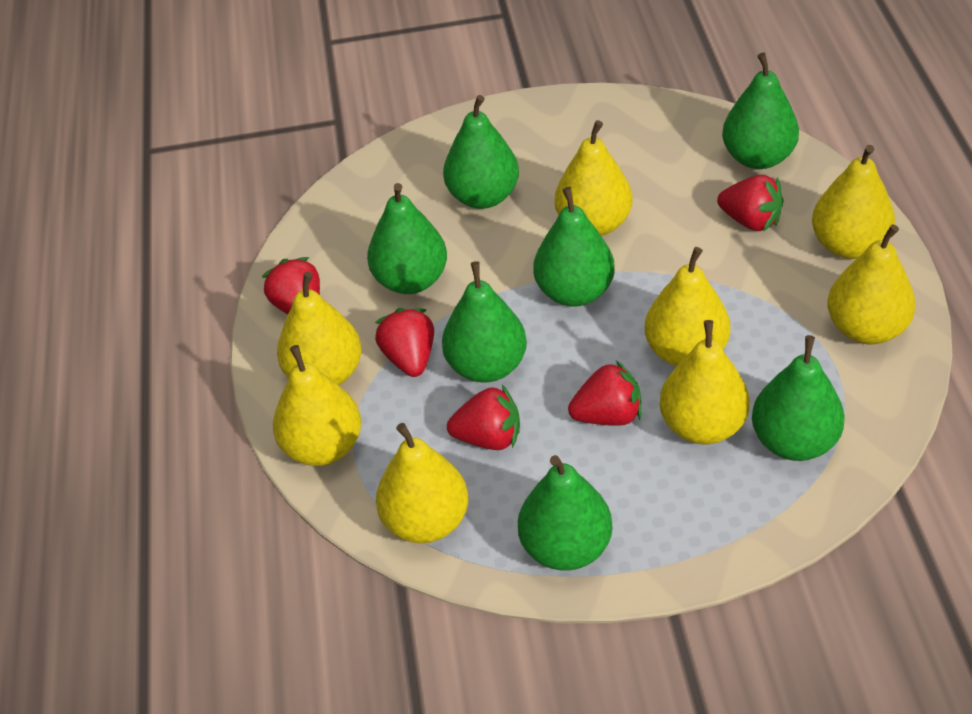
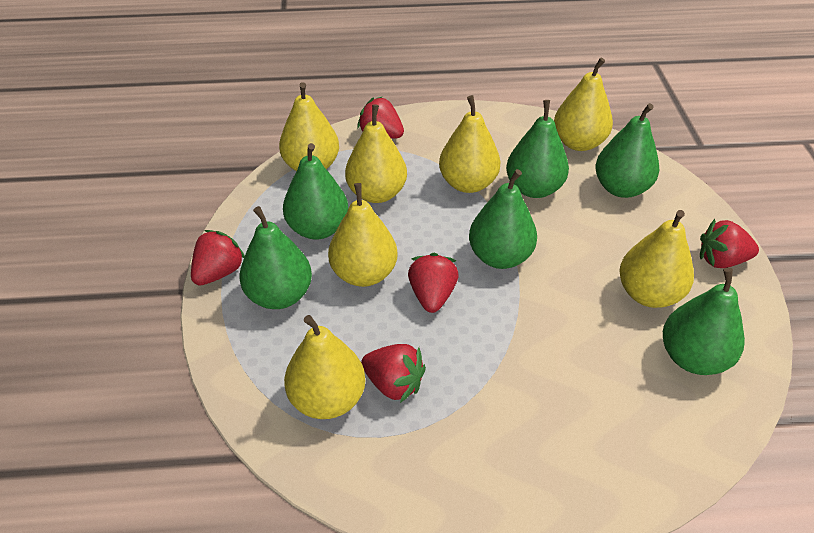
green pear: [367,183,447,294] [442,261,527,383] [443,95,519,209] [518,455,612,571] [533,187,615,307] [722,53,799,169] [752,335,845,461] = 7 -> [240,206,312,309] [283,143,348,240] [469,169,537,269] [506,100,569,198] [595,103,659,198] [663,267,745,375] = 6
yellow pear: [273,345,361,466] [277,272,362,385] [376,423,468,543] [555,120,633,236] [645,247,731,366] [660,320,750,444] [812,145,895,259] [828,224,916,344] = 8 -> [279,82,339,171] [284,315,366,419] [328,183,397,287] [345,104,407,203] [439,95,500,193] [554,58,613,151] [619,210,694,308] = 7

